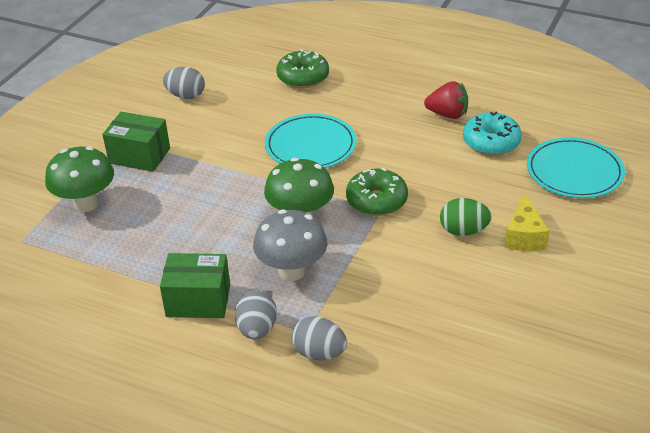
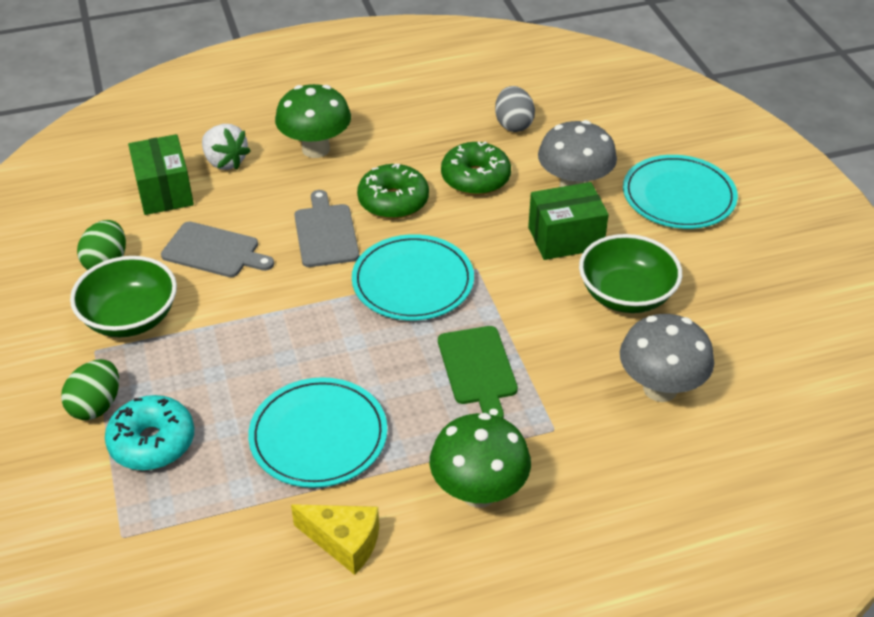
green bowl: none = 0 -> [70,256,177,337] [579,234,682,313] = 2
green cutting board: none = 0 -> [438,326,518,418] = 1
green egg: [440,198,492,236] = 1 -> [61,359,119,420] [77,220,126,270] = 2
grey cutting board: none = 0 -> [161,222,274,277] [294,190,359,267] = 2
grey egg: [163,67,205,99] [235,291,277,339] [292,316,347,360] = 3 -> [495,86,535,132] = 1
grey mushroom: [253,210,327,281] = 1 -> [538,120,617,187] [620,314,714,402] = 2
red strawberry: [424,81,468,119] = 1 -> none = 0
turquoise plate: [265,114,357,168] [527,137,625,198] = 2 -> [248,377,387,488] [352,234,474,320] [623,155,738,229] = 3
white strawberry: none = 0 -> [202,124,251,170] = 1

